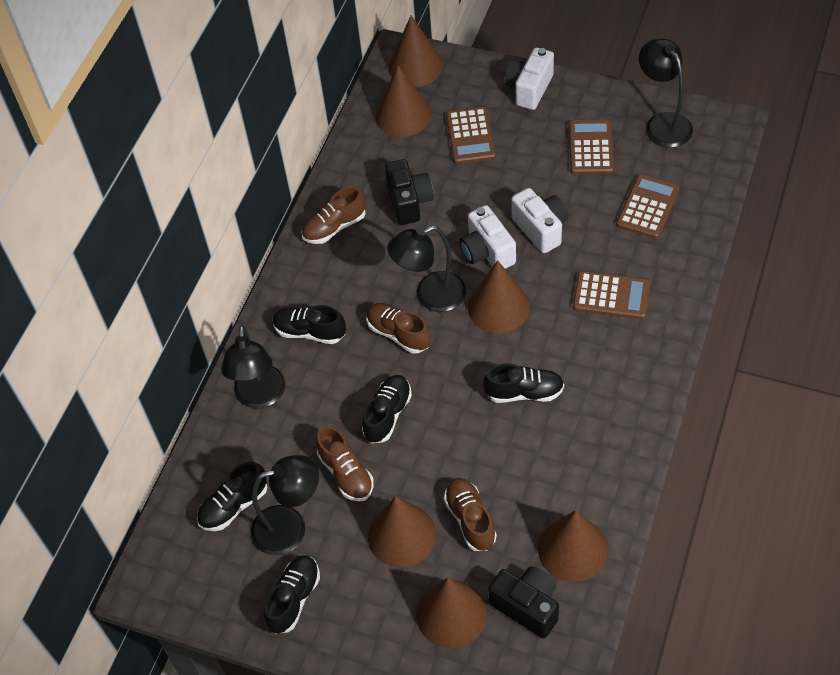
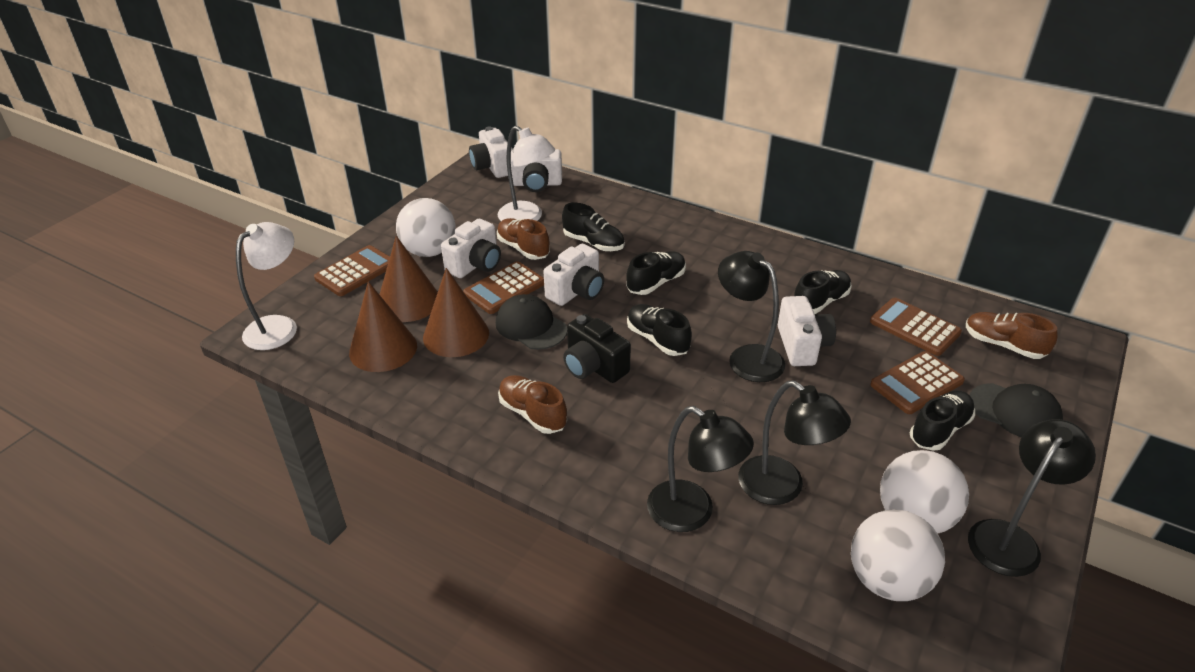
black camera: [385,159,434,225] [488,566,559,638] = 2 -> [563,314,631,383] = 1
black cap: none = 0 -> [496,294,567,350] [970,383,1063,437] = 2
brown cone: [368,496,436,567] [375,65,431,137] [388,15,443,87] [416,578,487,648] [468,260,530,333] [538,510,608,582] = 6 -> [349,281,417,372] [379,236,438,322] [423,268,489,357] = 3
brown shoe: [302,186,366,244] [316,426,374,501] [367,303,430,353] [444,478,497,551] = 4 -> [497,218,550,260] [498,375,567,434] [966,312,1057,359] = 3
white ball: none = 0 -> [396,198,456,257] [851,509,945,601] [880,450,969,534] = 3
white camera: [460,205,516,269] [505,48,554,110] [511,188,569,253] = 3 -> [441,219,501,278] [469,126,512,178] [511,149,562,192] [543,244,604,306] [778,296,836,366] = 5
white lamp: none = 0 -> [236,222,297,350] [498,126,555,221] = 2

